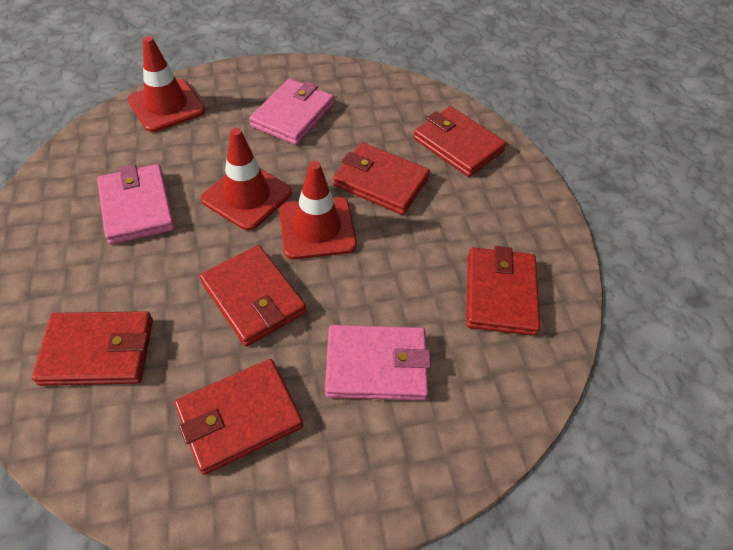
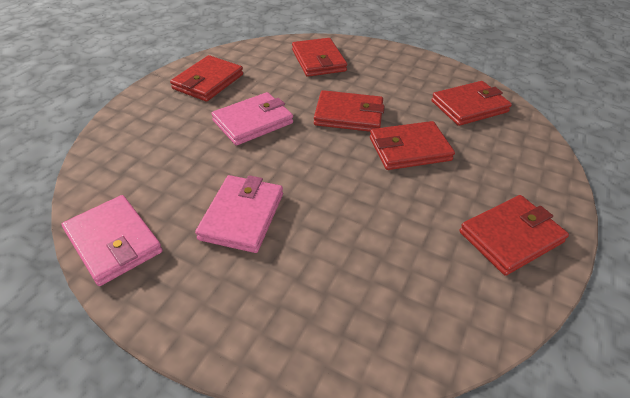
red traffic cone: [128,36,205,132] [201,128,292,231] [279,161,357,260] = 3 -> none = 0

